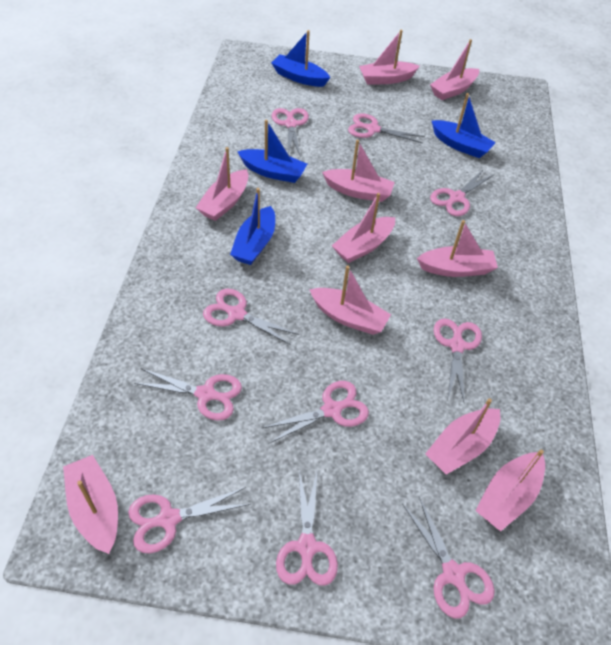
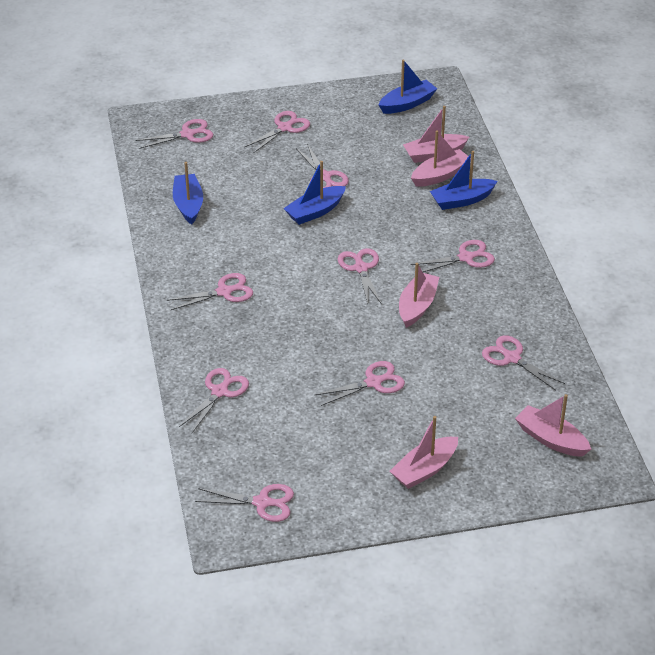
pink boat: [63,455,118,554] [196,147,248,221] [309,266,391,335] [322,140,395,202] [332,193,395,263] [359,30,420,85] [417,220,498,277] [425,398,500,475] [430,39,479,100] [475,449,545,532] = 10 -> [390,416,458,489] [399,263,439,328] [403,106,469,163] [411,130,471,187] [515,394,591,457] = 5

